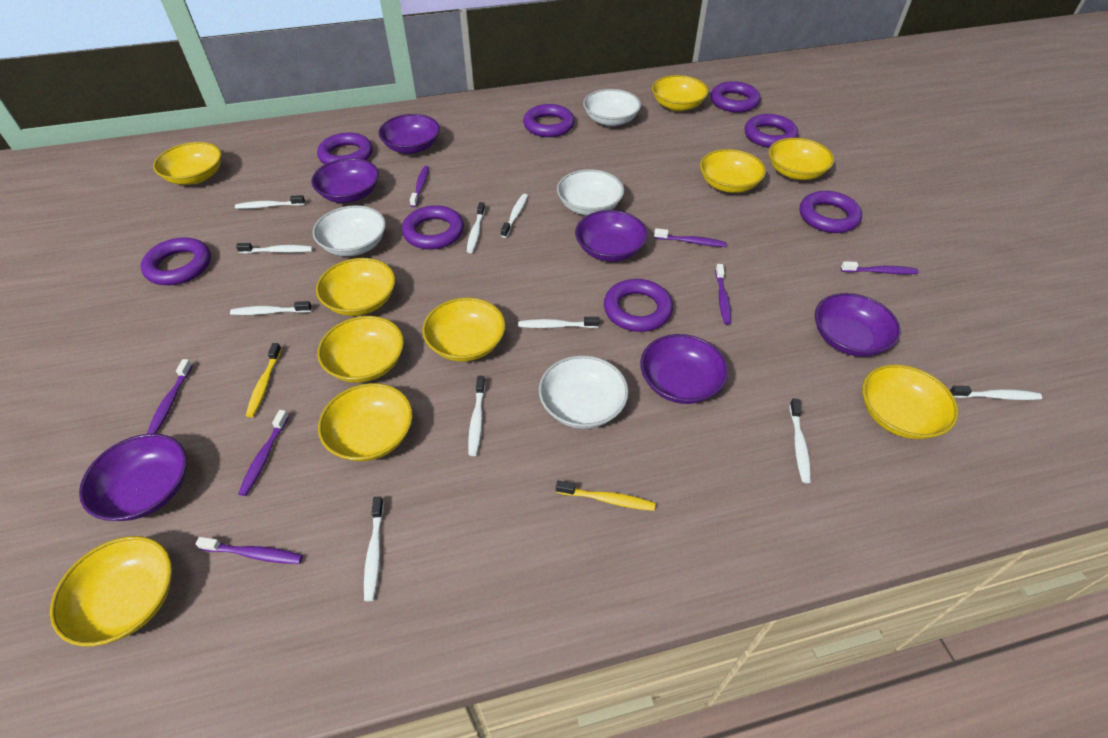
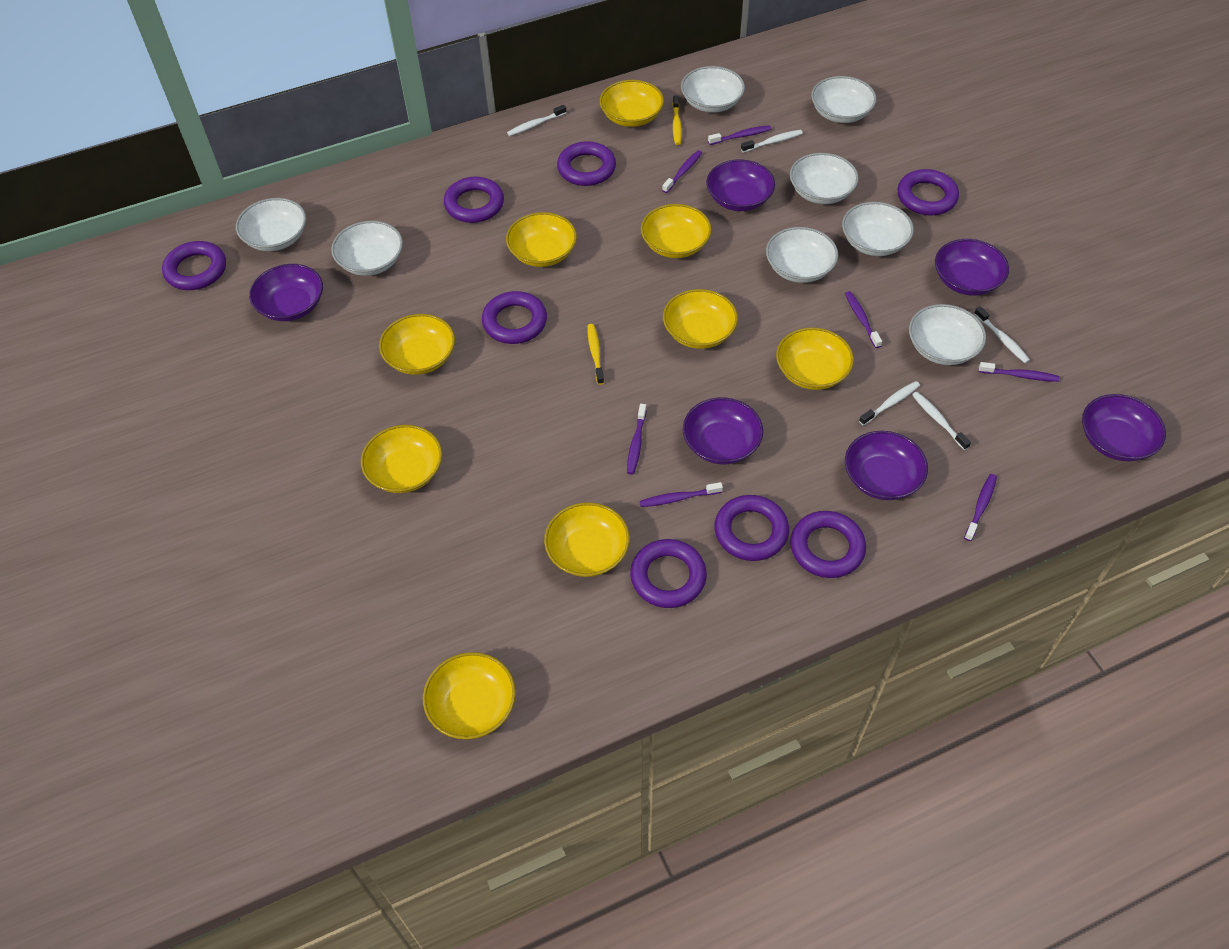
white bowl: [313,205,386,256] [539,355,629,429] [557,169,624,215] [583,89,641,126] = 4 -> [236,198,306,251] [331,221,403,276] [681,66,745,113] [766,227,838,283] [790,153,859,204] [811,76,876,123] [842,202,914,256] [909,304,986,365] = 8
white toothbrush: [230,301,312,315] [235,195,305,209] [236,243,313,254] [364,497,384,601] [467,202,485,253] [468,376,485,456] [501,194,528,238] [518,317,600,328] [789,399,811,483] [950,386,1042,400] = 10 -> [507,105,566,136] [741,130,803,153] [859,381,920,426] [912,392,971,450] [974,306,1030,364] = 5
yellow bowl: [50,536,172,647] [153,142,222,185] [316,258,395,316] [317,316,404,383] [318,383,413,461] [422,298,505,362] [652,75,709,111] [700,149,766,193] [769,138,834,180] [862,364,959,439] = 10 -> [361,425,442,493] [379,314,455,375] [423,652,516,739] [506,212,577,267] [544,502,630,577] [600,80,664,127] [641,204,712,258] [663,289,738,349] [776,327,854,390] = 9

